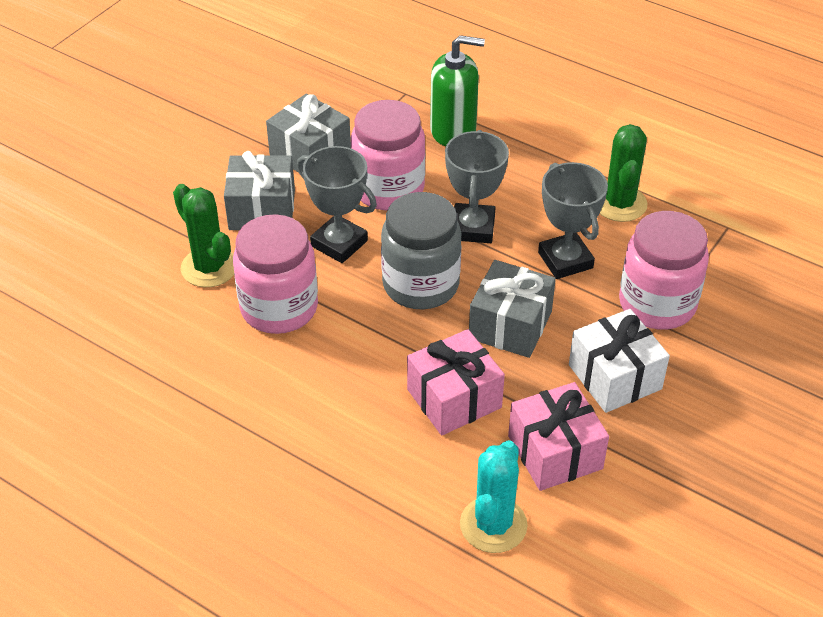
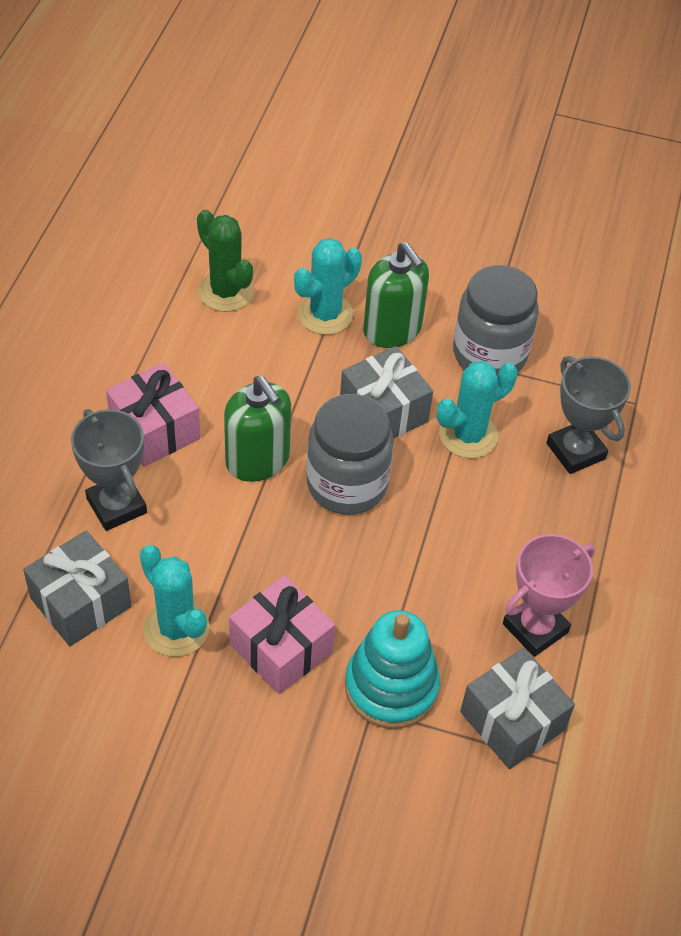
green cactus: [173,184,234,287] [599,124,647,222] = 2 -> [197,210,254,312] = 1
green soap dispenser: [430,35,485,146] = 1 -> [224,376,291,482] [363,242,429,348] = 2
grey jar: [381,192,461,309] = 1 -> [307,394,394,515] [453,265,539,377] = 2
grey trophy: [297,146,377,263] [445,130,509,243] [538,162,608,279] = 3 -> [71,409,147,531] [547,356,631,474] = 2
pink jar: [233,214,318,334] [351,100,425,210] [619,211,709,330] = 3 -> none = 0
pink trophy: none = 0 -> [503,534,595,657] = 1
turquoise cactus: [460,440,528,553] = 1 -> [140,545,210,657] [294,238,362,335] [437,361,518,459] = 3
turquoise stacking toy: none = 0 -> [345,610,440,729] = 1
white gift: [569,309,670,413] = 1 -> none = 0

